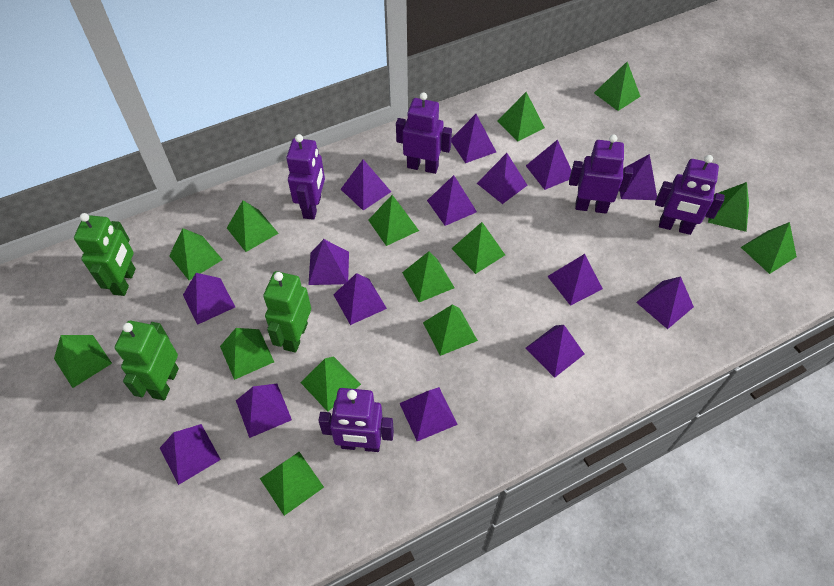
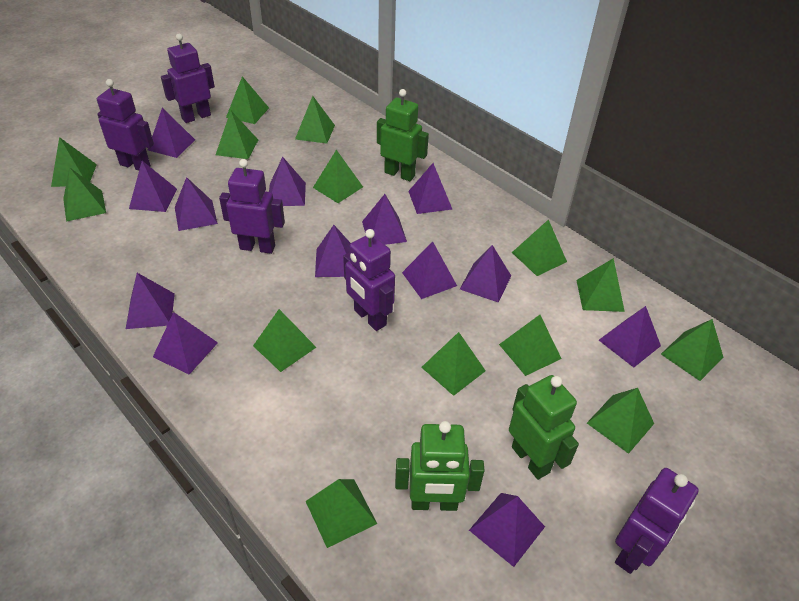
purple pyramid: [160,424,221,485] [183,273,235,325] [236,384,292,438] [308,239,349,285] [333,273,387,325] [341,159,391,211] [399,387,458,441] [427,175,477,226] [451,114,496,163] [477,153,528,204] [525,325,584,378] [526,139,572,190] [547,254,603,306] [620,154,657,200] [636,276,694,329] = 15 -> [126,273,175,329] [129,161,177,212] [148,108,195,158] [153,312,218,375] [175,177,218,231] [269,157,306,206] [315,225,351,277] [362,194,407,245] [402,241,457,299] [408,163,452,214] [460,245,511,303] [469,493,545,567] [599,306,661,367] = 13

